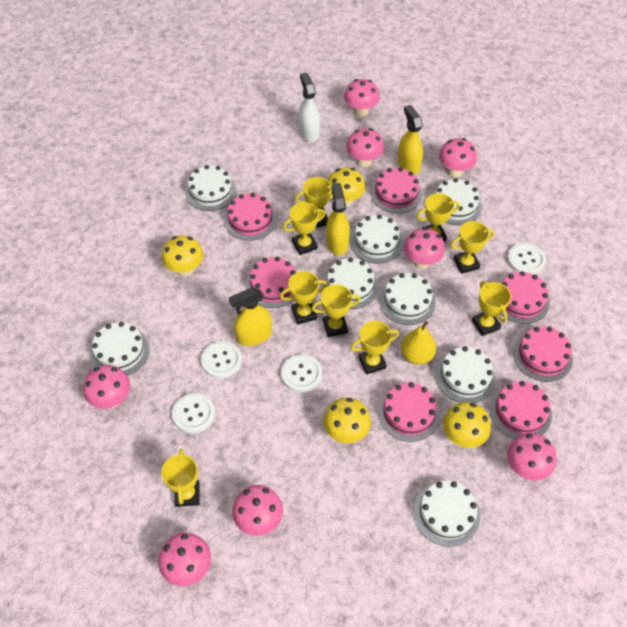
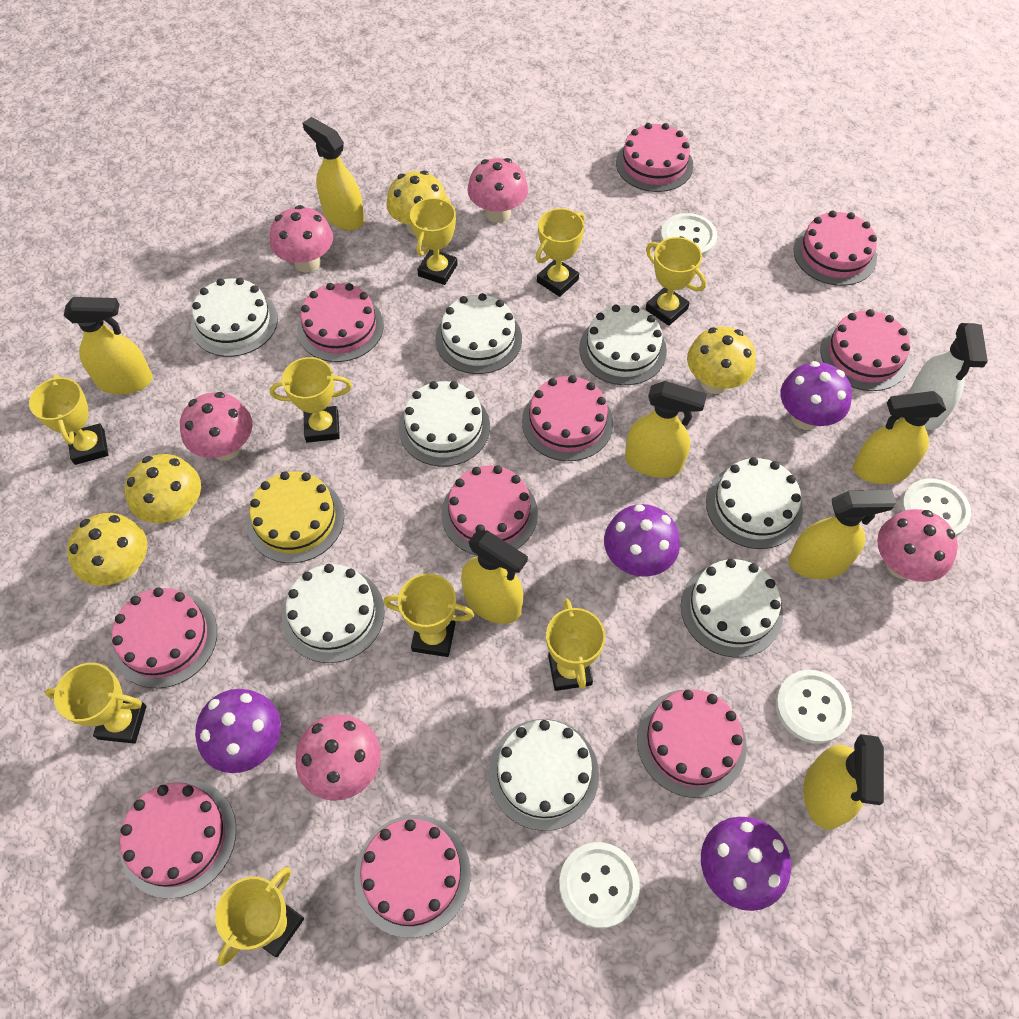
pink cake: [224,193,277,241] [246,257,297,308] [371,167,422,213] [378,382,440,442] [490,381,552,439] [500,271,550,324] [513,326,573,382] = 7 -> [112,587,217,689] [120,780,236,899] [297,283,384,362] [354,815,471,938] [441,465,538,556] [522,375,613,461] [616,123,693,192] [637,689,747,798] [793,211,877,286] [820,309,910,391] = 10
pink mushroom: [83,365,130,409] [158,533,211,586] [232,485,283,536] [344,79,380,117] [346,128,384,167] [404,227,445,269] [439,138,477,177] [507,433,557,481] = 8 -> [180,392,253,461] [270,205,333,273] [296,714,381,801] [467,158,528,223] [877,509,958,582] = 5
purple mushroom: none = 0 -> [195,689,281,773] [604,504,680,577] [701,817,791,911] [781,361,852,430] = 4
yellow cake: none = 0 -> [247,471,344,563] = 1
yellow pear: [401,321,437,365] = 1 -> none = 0
yellow spray bottle: [229,287,272,346] [326,183,350,255] [398,105,423,175] = 3 -> [64,297,153,394] [303,117,364,230] [461,530,528,624] [625,381,707,478] [788,490,896,579] [803,734,884,830] [853,391,946,484] = 7

